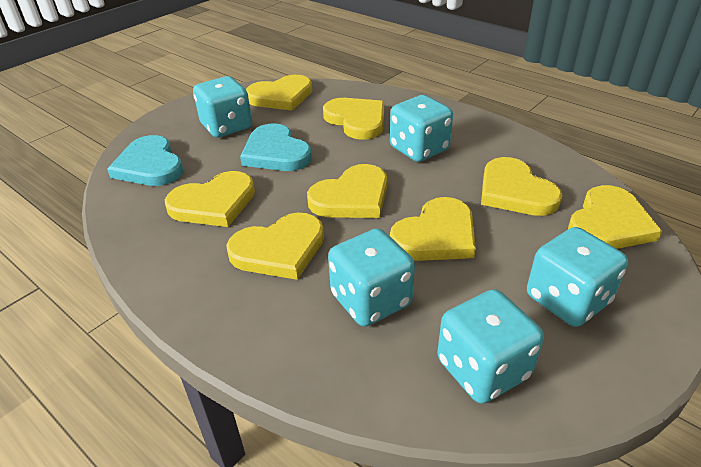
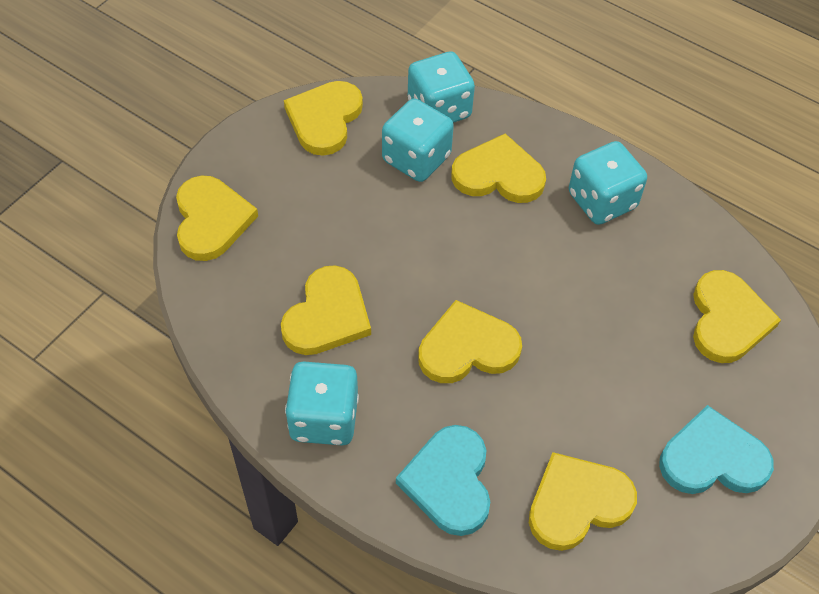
turquoise dice: [193,76,252,138] [328,228,415,327] [390,95,453,162] [437,289,544,404] [527,227,628,327] = 5 -> [285,361,359,445] [382,98,454,182] [408,51,475,123] [569,141,647,225] = 4
yellow heart: [165,171,255,227] [226,213,324,280] [246,75,312,111] [307,164,387,218] [323,98,384,140] [390,197,476,261] [481,157,562,216] [568,185,662,249] = 8 -> [176,175,258,261] [281,265,371,355] [284,81,363,156] [418,300,522,383] [451,134,546,203] [529,452,637,551] [693,270,781,363] = 7

